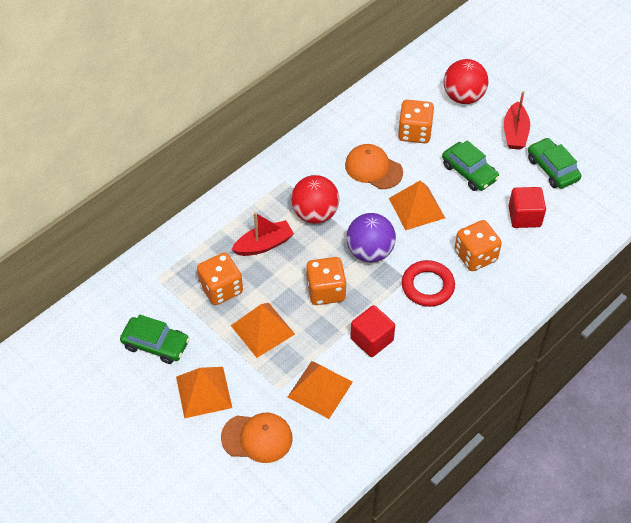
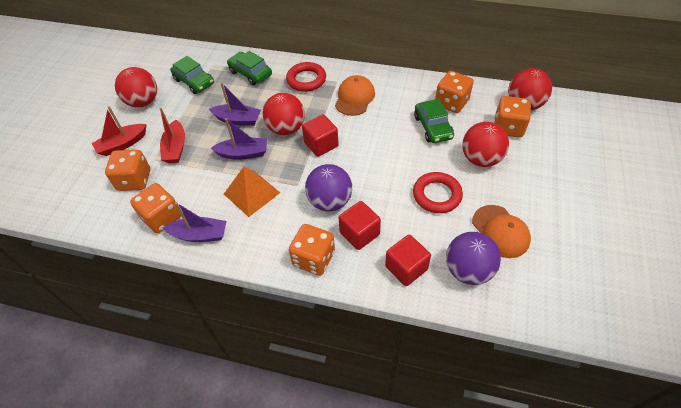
orange dice: [197,252,243,305] [306,257,347,305] [398,100,434,143] [455,220,502,271] = 4 -> [105,150,150,191] [130,183,181,233] [289,224,335,276] [435,71,474,113] [495,96,531,138] = 5
orange pyramid: [176,367,232,418] [231,303,295,358] [288,361,353,419] [389,180,445,230] = 4 -> [224,167,280,217] = 1
purple ball: [346,213,396,262] = 1 -> [305,164,352,212] [446,232,501,285] = 2
purple boat: none = 0 -> [163,202,227,242] [209,83,261,126] [211,118,267,160] = 3
red ball: [291,175,339,224] [444,59,489,104] = 2 -> [115,67,157,107] [263,93,305,135] [462,122,509,167] [508,68,552,110] = 4
red cube: [350,305,395,357] [509,187,546,228] = 2 -> [302,114,339,157] [339,201,381,250] [385,235,431,286] = 3
red ring: [402,260,455,307] = 1 -> [286,62,326,92] [413,172,463,213] = 2

